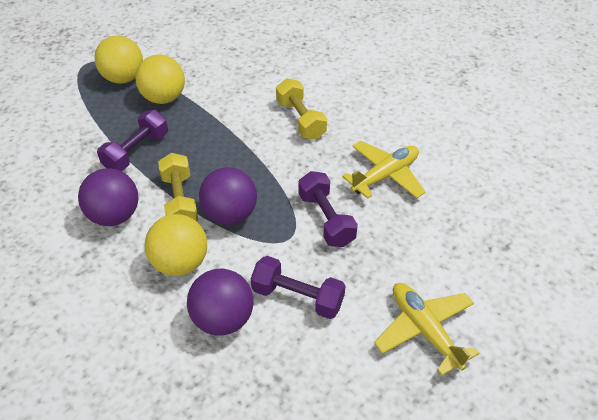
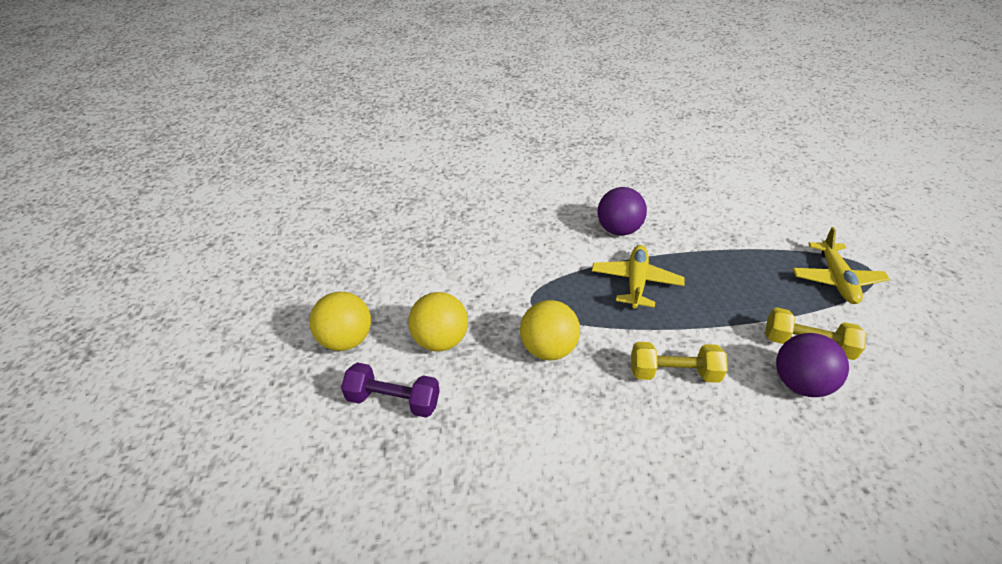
purple ball: [78,169,138,226] [187,269,254,336] [199,167,257,225] = 3 -> [598,187,647,236] [776,333,849,397] = 2
purple dumbbell: [97,110,168,171] [251,256,346,319] [298,171,358,247] = 3 -> [341,362,440,418] = 1

